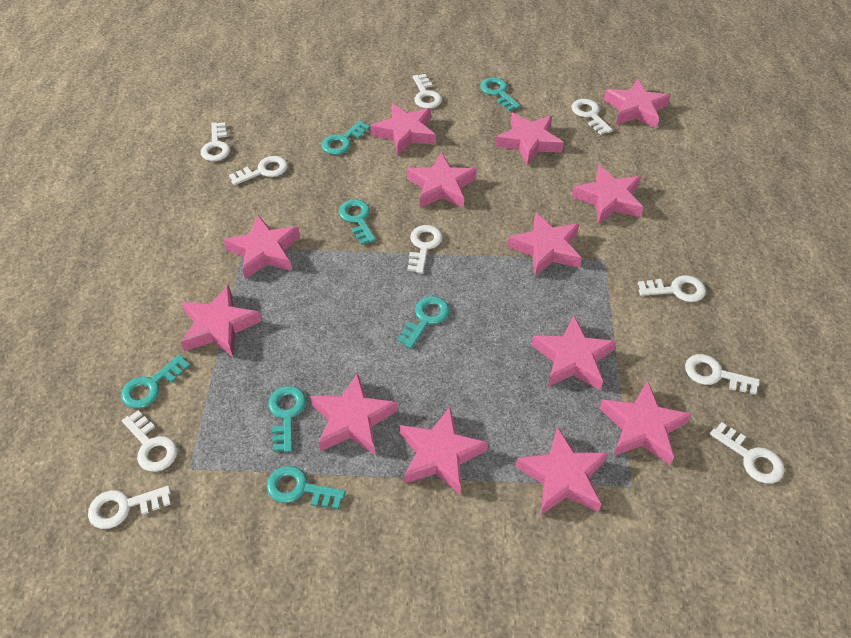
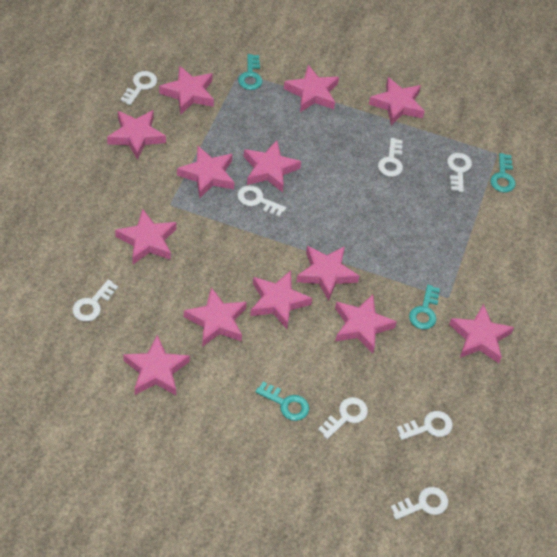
turquoise key: [121,354,190,409] [267,466,346,509] [269,386,306,452] [322,120,370,155] [339,199,376,245] [397,296,450,349] [480,77,521,111] = 7 -> [238,54,262,90] [255,382,309,421] [409,285,440,329] [490,153,515,193] = 4
white key: [88,486,171,529] [122,410,177,472] [201,122,230,161] [229,156,288,185] [407,225,443,274] [413,74,442,108] [571,99,613,135] [638,275,706,302] [685,354,760,395] [710,422,784,484] = 10 -> [72,280,118,322] [120,71,157,105] [237,185,286,217] [318,397,368,439] [378,138,403,177] [390,487,448,520] [397,411,453,440] [447,153,472,192] = 8

